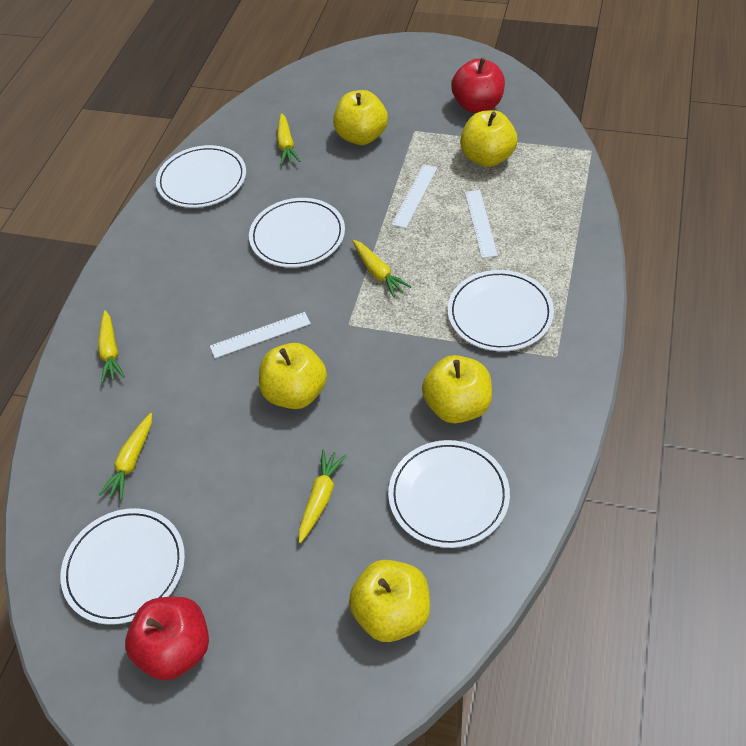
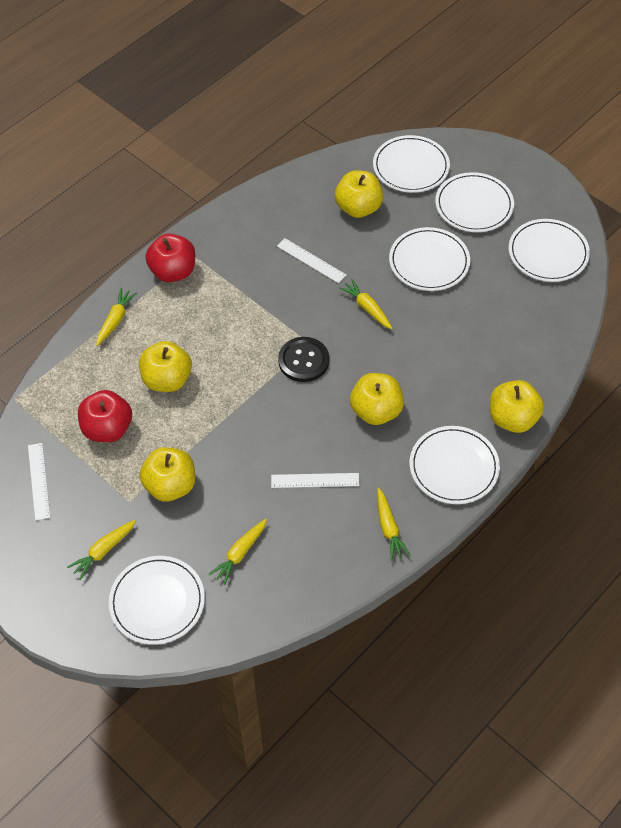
black button: none = 0 -> [278,337,329,382] = 1
white plate: [60,508,185,625] [156,145,246,208] [249,198,345,268] [388,440,510,548] [448,270,554,351] = 5 -> [109,556,205,645] [373,135,450,193] [389,227,470,291] [410,426,500,504] [435,172,514,232] [509,219,590,282] = 6

